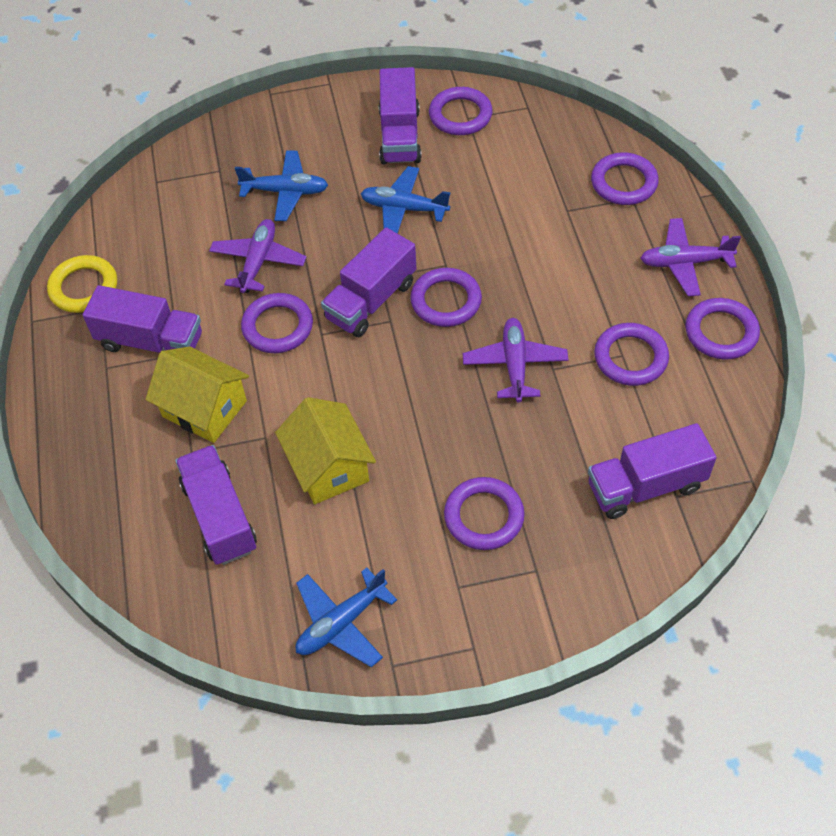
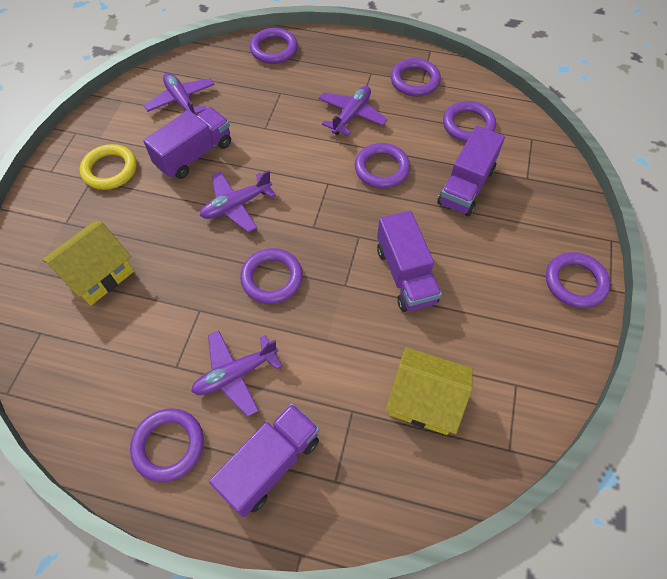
blue plane: [235,150,328,221] [296,568,397,667] [361,166,450,234] = 3 -> none = 0
purple plane: [209,219,306,293] [463,318,568,403] [640,218,741,296] = 3 -> [144,73,215,116] [191,331,282,417] [200,170,276,233] [319,86,388,136] = 4
purple truck: [83,285,202,353] [175,445,257,565] [321,227,416,337] [379,67,422,164] [588,423,717,519] = 5 -> [143,107,231,179] [209,403,319,517] [377,211,442,312] [437,126,505,216] = 4

